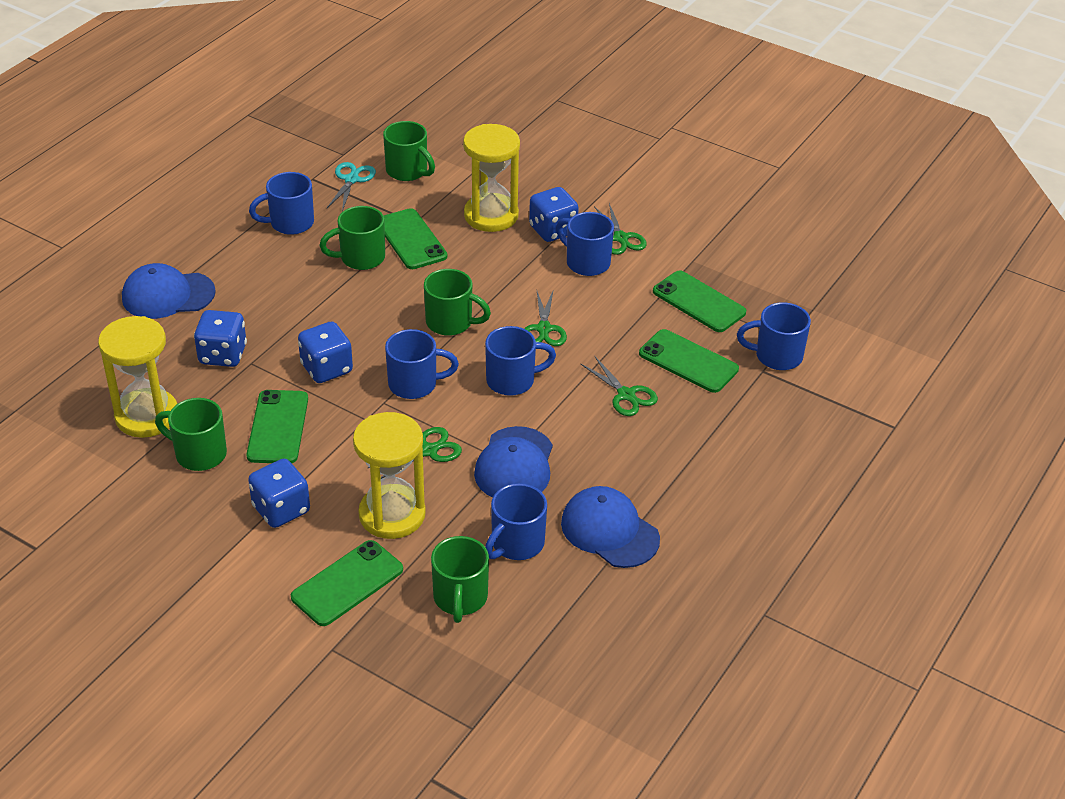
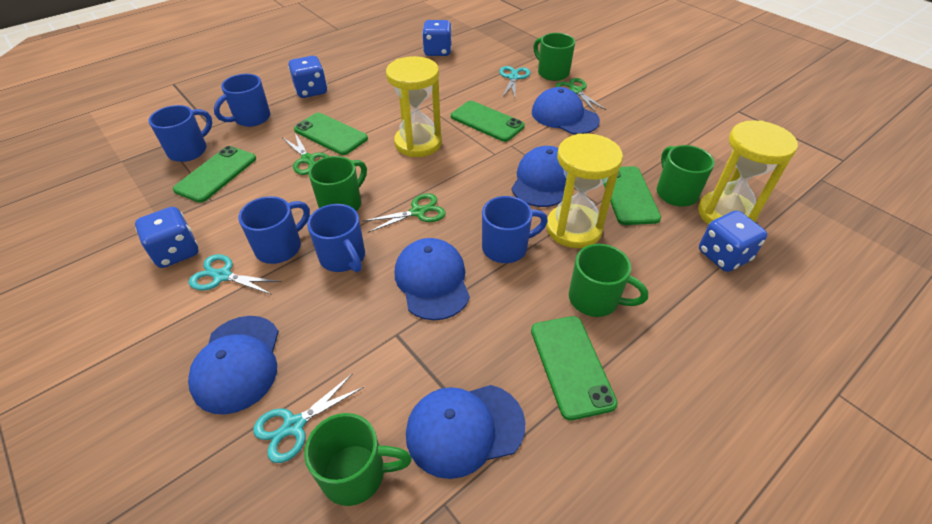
blue cap: [122,263,216,319] [474,426,553,498] [561,486,660,568] = 3 -> [188,316,279,415] [395,238,470,320] [406,385,526,479] [511,146,566,207] [532,87,600,134] = 5
blue mug: [249,172,314,235] [385,329,459,399] [485,326,556,396] [485,483,547,560] [556,212,614,276] [737,302,811,370] = 6 -> [149,105,212,162] [214,74,270,127] [238,196,310,264] [307,204,365,272] [482,196,548,263] = 5
green scissors: [368,427,462,479] [524,289,567,346] [581,356,658,416] [594,203,647,255] = 4 -> [283,133,329,175] [364,193,446,233] [556,78,606,113] = 3
turquoise scissors: [327,162,376,211] = 1 -> [189,254,282,295] [253,373,364,463] [499,66,530,98] = 3

